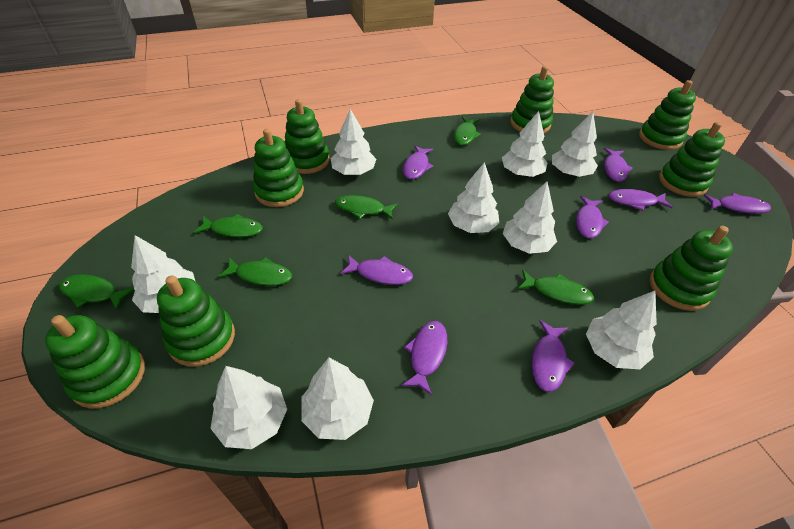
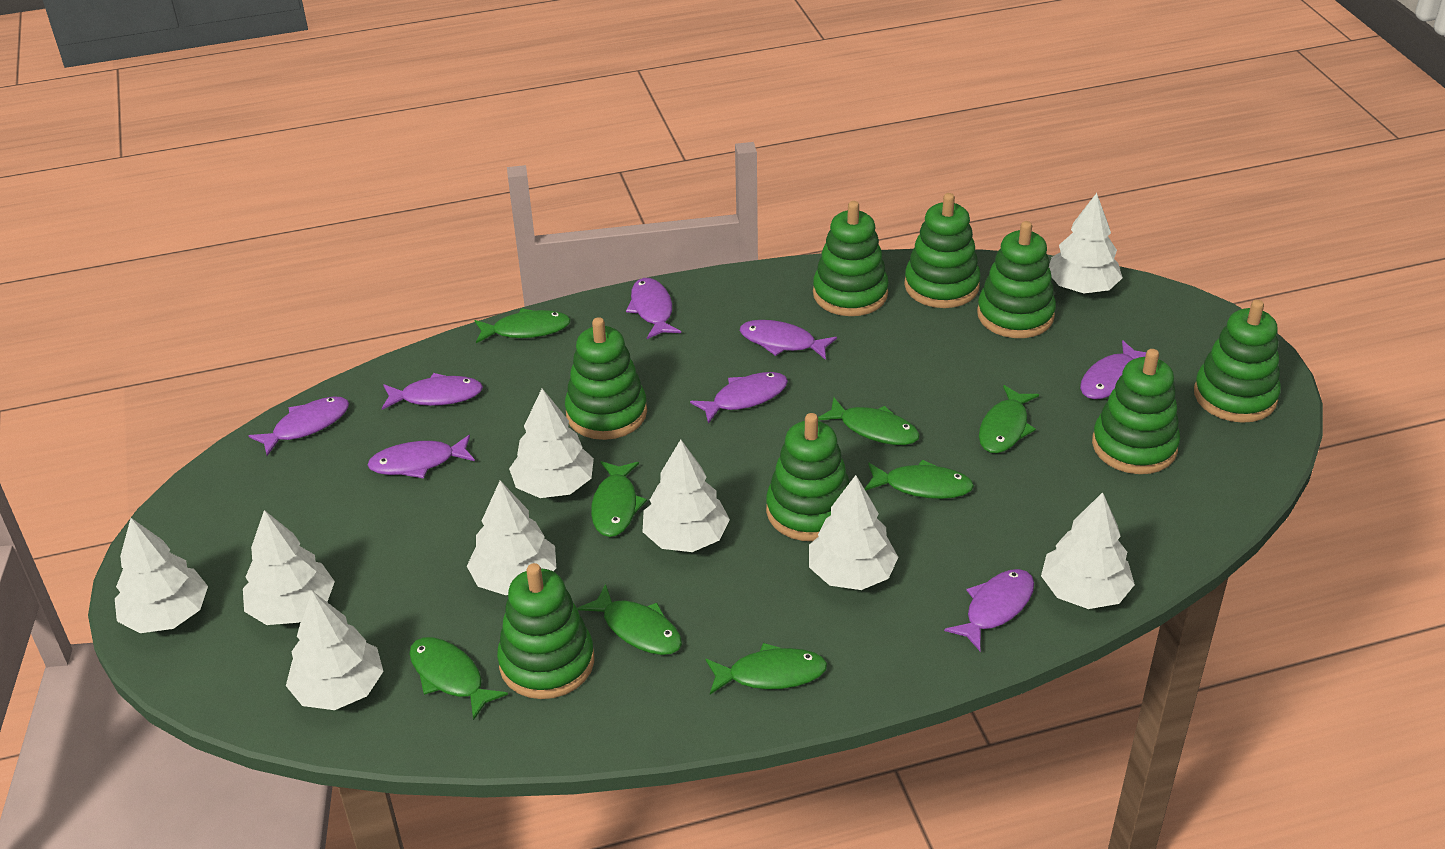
green fish: [59,274,134,310] [194,214,263,238] [218,257,292,286] [335,195,398,220] [454,116,481,146] [518,270,594,305] = 6 -> [409,637,508,720] [475,308,571,343] [577,584,682,655] [591,461,647,537] [706,643,827,694] [818,397,920,445] [865,460,974,499] [979,385,1039,453] = 8

